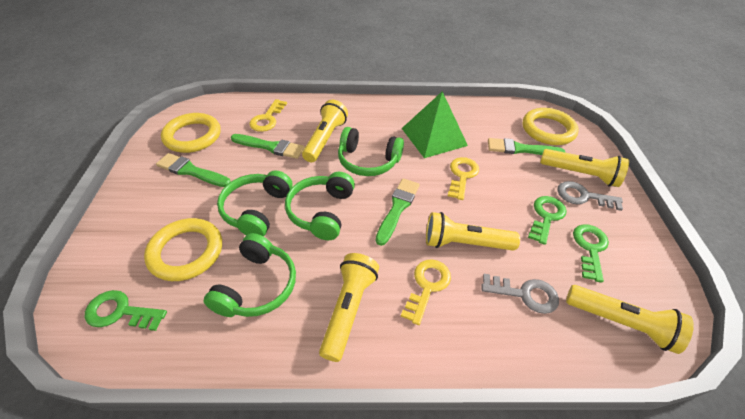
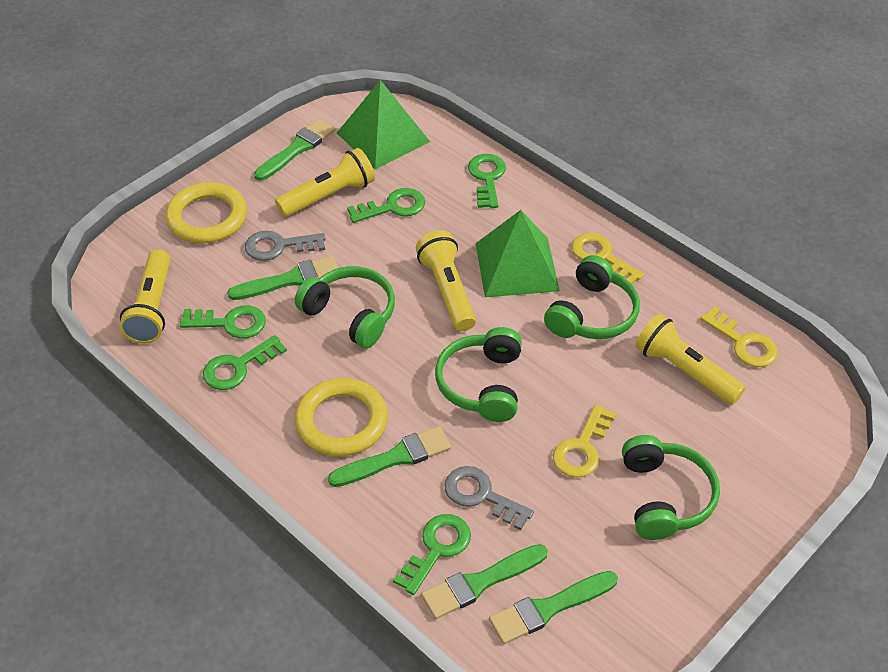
green brush: [156,153,231,187] [231,134,305,159] [375,178,420,246] [488,138,566,155] = 4 -> [227,256,338,300] [254,118,336,181] [328,426,451,487] [421,544,548,619] [489,571,618,644] = 5
green key: [85,290,167,331] [528,196,567,245] [573,224,609,283] = 3 -> [180,305,266,339] [203,335,287,390] [347,188,425,223] [393,514,471,595] [468,154,506,208] = 5
green pyramid: [402,91,468,158] = 1 -> [337,80,430,169] [476,210,560,297] = 2
yellow flashlight: [302,100,348,162] [319,253,379,362] [426,212,520,251] [540,149,629,187] [566,285,694,354] = 5 -> [119,249,170,344] [275,148,375,217] [416,230,476,331] [635,314,746,405] = 4
yellow ring: [144,218,222,281] [161,113,221,153] [523,108,579,145] = 3 -> [166,182,247,243] [295,378,388,457] = 2

